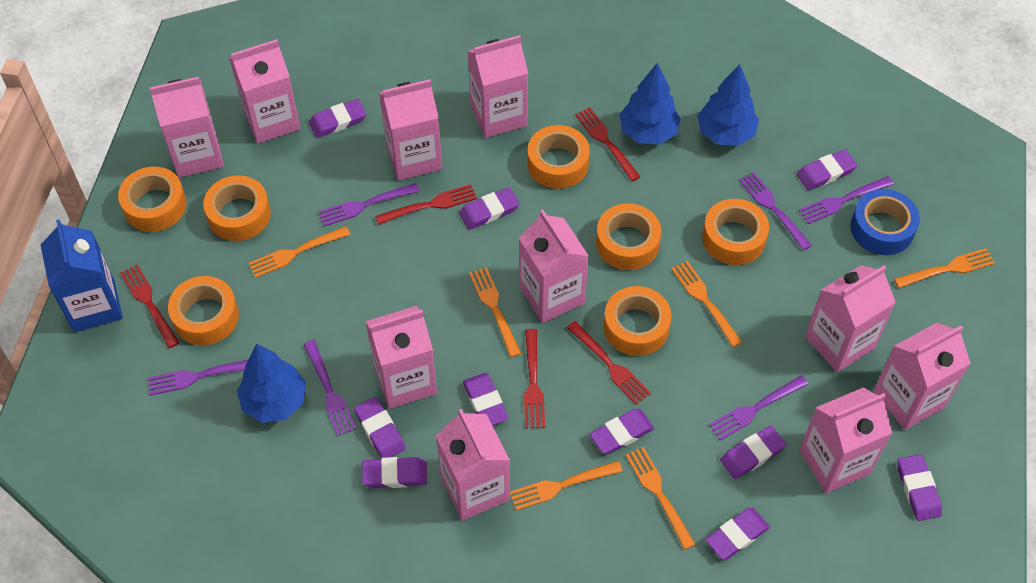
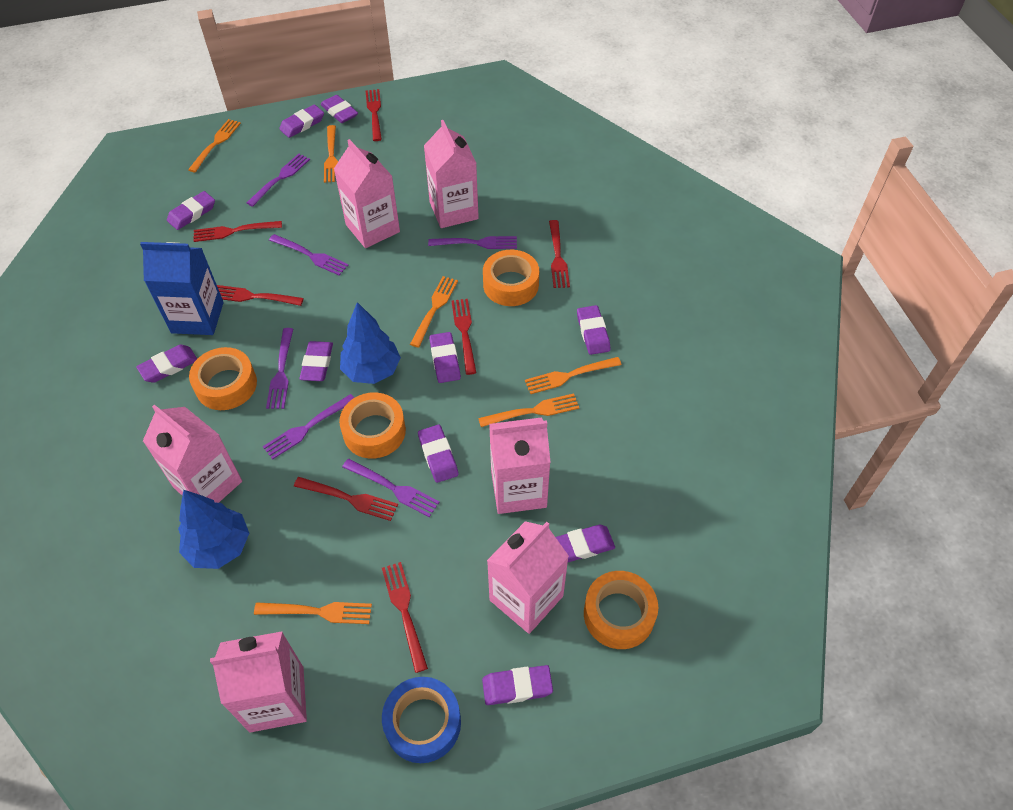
blue tree: [237,344,306,423] [619,63,681,145] [697,64,759,146] = 3 -> [178,490,249,569] [340,302,401,384] = 2
orange tape: [118,167,187,232] [168,276,239,345] [203,175,271,241] [527,125,590,189] [596,203,661,270] [604,286,672,356] [702,199,769,265] = 7 -> [189,347,257,410] [339,392,406,459] [483,250,539,306] [584,571,658,649] = 4
pink carton: [150,77,224,177] [229,39,300,144] [365,306,437,409] [379,79,442,180] [436,409,510,521] [468,35,528,138] [519,210,589,323] [800,388,892,493] [805,265,896,372] [874,323,971,430] = 10 -> [143,405,242,503] [210,631,307,733] [334,139,400,248] [424,120,479,228] [487,521,569,634] [489,417,551,514] = 6
red fork: [120,264,180,348] [375,184,477,225] [524,329,545,429] [567,321,651,405] [575,107,640,181] = 5 -> [193,221,282,242] [217,285,304,306] [294,477,398,521] [366,89,382,141] [382,562,428,673] [451,299,476,375] [549,220,570,288] = 7

